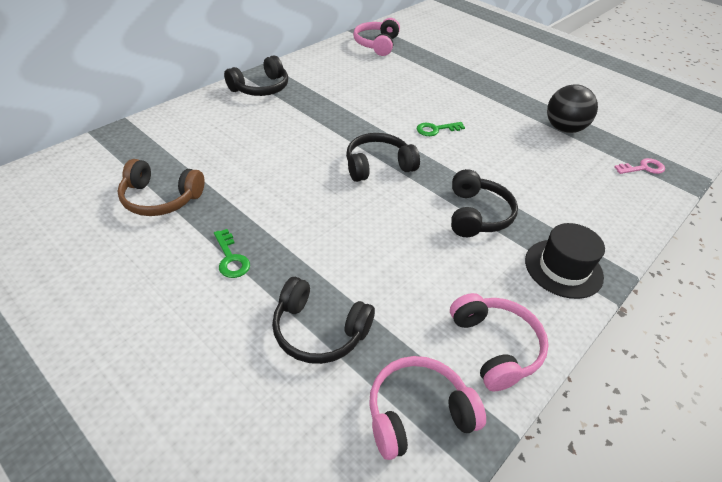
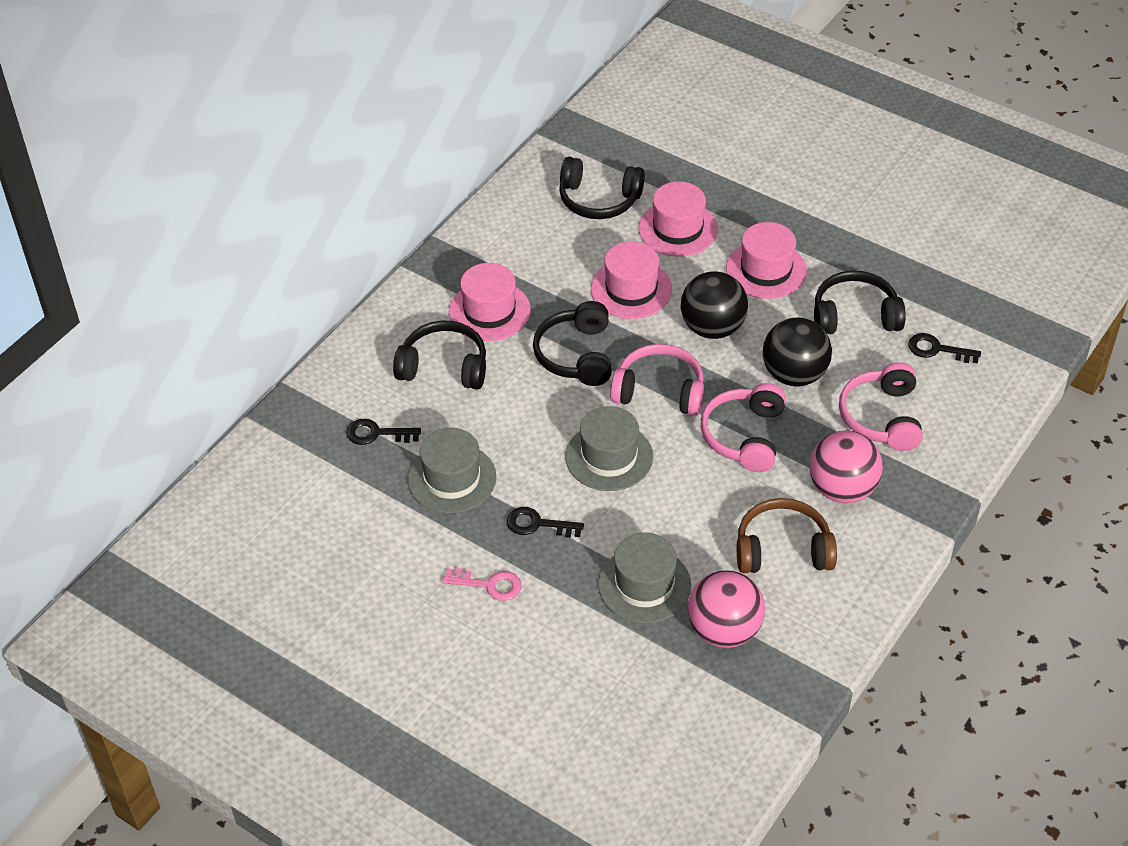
black ball: [547,84,598,133] = 1 -> [681,271,748,339] [763,318,832,387] = 2
black hat: [525,223,605,299] = 1 -> none = 0
black key: none = 0 -> [346,419,421,445] [507,507,584,538] [908,333,981,364] = 3
green key: [214,229,250,278] [417,122,465,136] = 2 -> none = 0
grey hat: none = 0 -> [408,428,496,514] [566,406,653,491] [598,533,691,623] = 3
pink ball: none = 0 -> [688,570,765,648] [809,430,883,503] = 2
pink hat: none = 0 -> [449,263,531,341] [591,241,672,319] [639,182,718,257] [726,222,807,299] = 4

